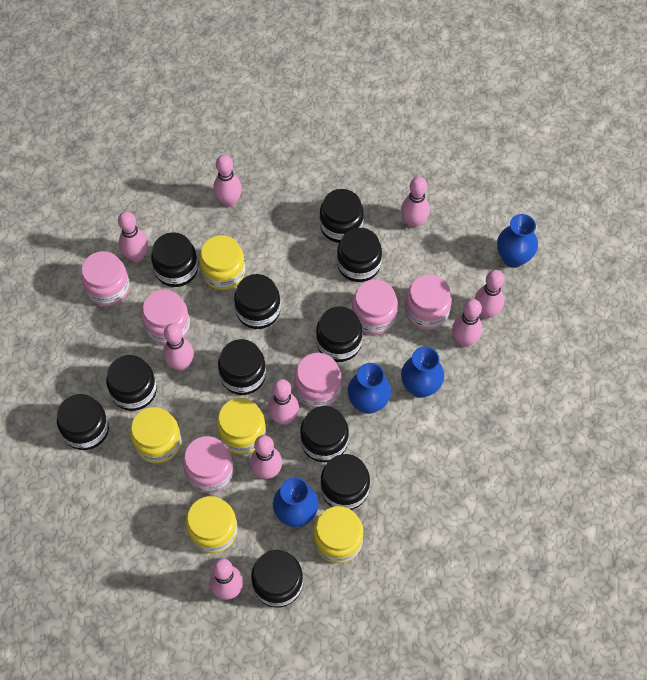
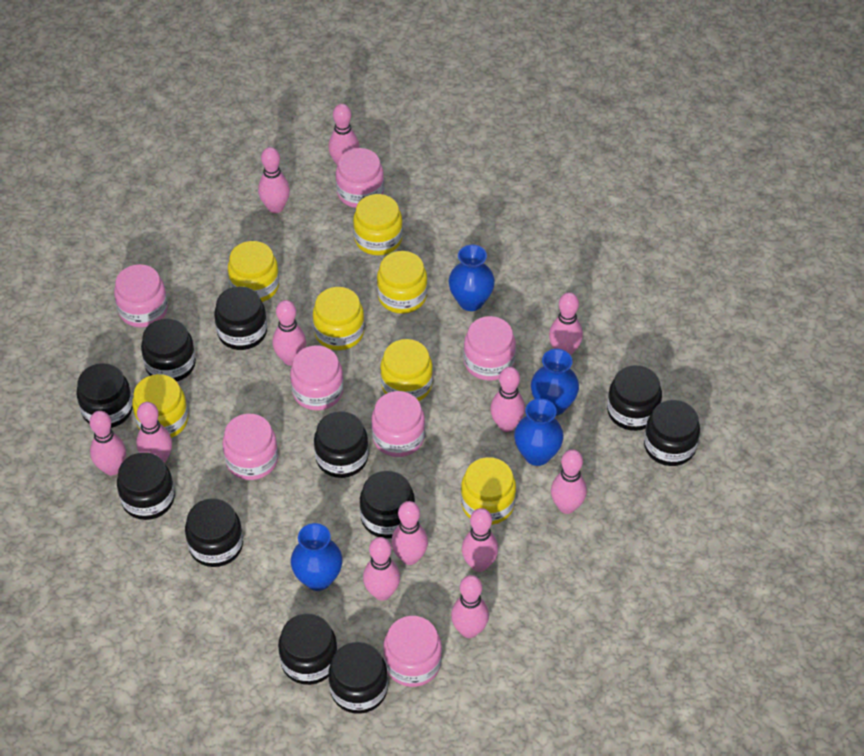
pink bowling pin: [118,211,148,262] [163,323,194,371] [210,558,243,600] [213,155,242,207] [250,435,282,479] [268,379,299,425] [401,176,430,228] [452,299,483,347] [474,270,504,319] = 9 -> [90,411,126,476] [136,402,172,463] [258,147,290,214] [272,300,306,366] [328,104,359,165] [363,537,400,601] [391,501,428,565] [451,575,489,638] [462,508,498,572] [490,367,525,432] [549,292,583,355] [551,449,587,514] = 12
pink jar: [81,251,130,306] [142,290,190,345] [183,436,234,493] [294,353,342,408] [352,280,398,335] [405,275,452,330] = 6 -> [114,264,168,327] [222,414,278,480] [290,346,344,411] [336,148,384,208] [371,391,425,457] [383,616,442,687] [463,316,516,381] = 7
yellow jar: [130,407,181,464] [186,496,238,553] [199,235,245,290] [217,398,266,454] [313,506,364,563] = 5 -> [132,374,188,438] [228,241,279,302] [313,287,365,350] [353,194,403,255] [377,251,428,314] [380,339,433,401] [461,457,516,525] = 7

